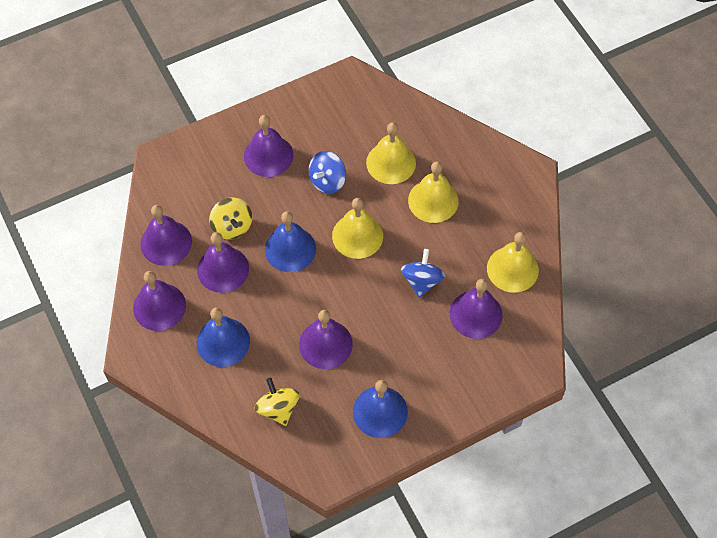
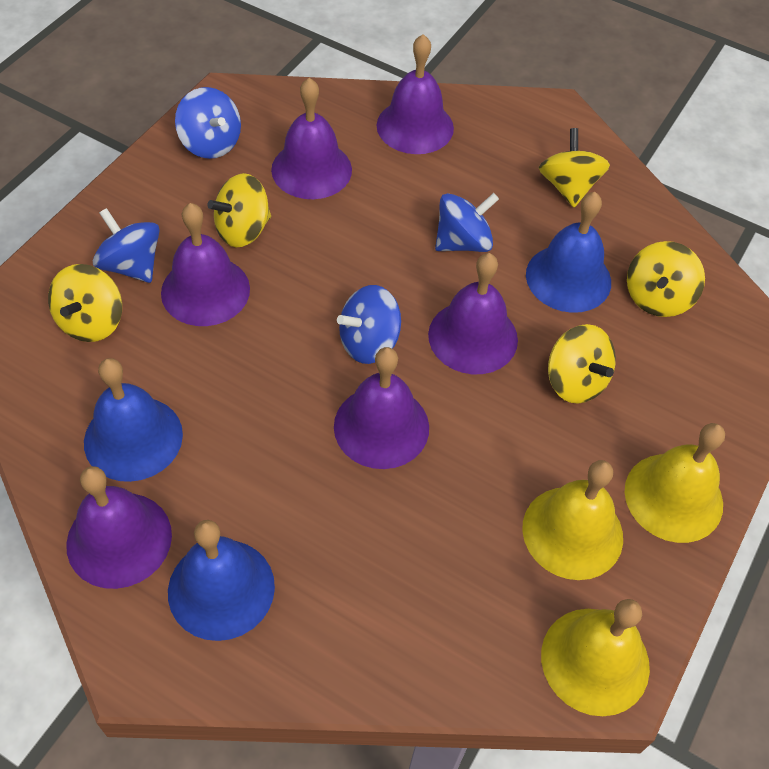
blue spinning top: [309,151,346,194] [401,249,445,298] = 2 -> [93,208,160,283] [175,87,241,159] [337,285,401,364] [435,193,499,252] = 4
yellow bell: [332,198,383,259] [366,122,416,184] [408,161,459,223] [487,232,539,293] = 4 -> [522,460,623,580] [541,599,650,716] [625,423,725,543] = 3
yellow spinning top: [209,197,252,240] [254,378,300,426] = 2 -> [48,264,122,342] [207,173,271,247] [539,128,610,207] [548,324,616,404] [627,241,705,317] = 5

